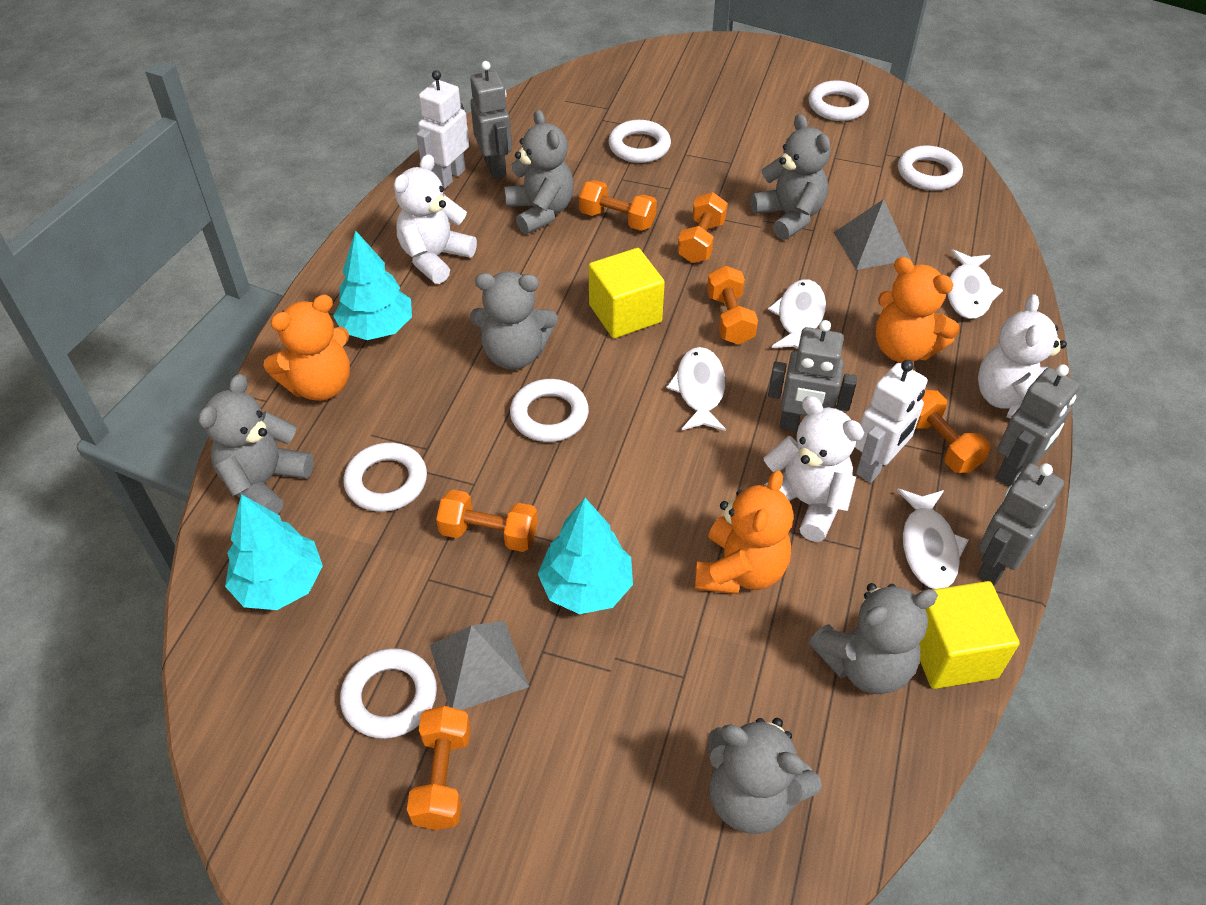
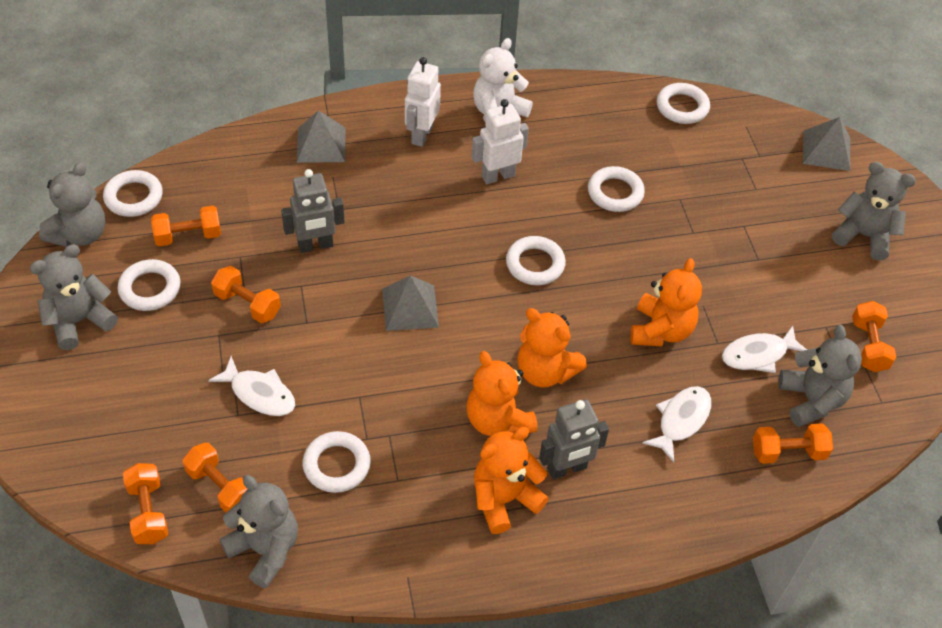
grey pyramid: [429,621,529,710] [834,199,911,270] = 2 -> [297,110,345,163] [382,275,439,331] [803,117,850,171] = 3
grey robot: [470,61,512,179] [768,320,857,432] [977,463,1064,586] [996,364,1080,486] = 4 -> [281,169,345,253] [539,399,609,479] = 2
grey teddy bear: [198,374,314,514] [470,271,558,370] [504,110,574,234] [708,718,822,834] [751,114,830,240] [809,583,938,694] = 6 -> [30,244,118,350] [39,162,105,247] [219,475,298,588] [778,325,862,427] [832,162,916,261] = 5
orange teddy bear: [264,294,350,401] [695,470,793,594] [876,257,960,363] = 3 -> [466,351,538,436] [474,427,549,534] [517,308,587,388] [631,258,702,346] = 4
turquoise tree: [225,494,323,610] [333,230,412,340] [538,498,633,614] = 3 -> none = 0
white fish: [666,347,726,431] [768,280,826,349] [897,488,968,589] [947,249,1003,319] = 4 -> [208,356,295,416] [642,386,711,462] [722,326,807,373] = 3
white teddy bear: [394,154,477,284] [763,396,864,542] [978,294,1067,419] = 3 -> [473,38,533,122] = 1
yellow cube: [589,248,665,338] [919,581,1020,689] = 2 -> none = 0

